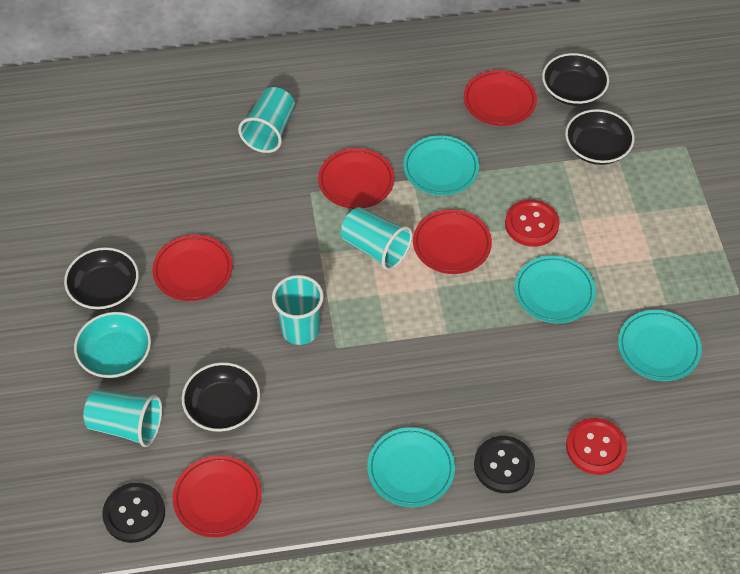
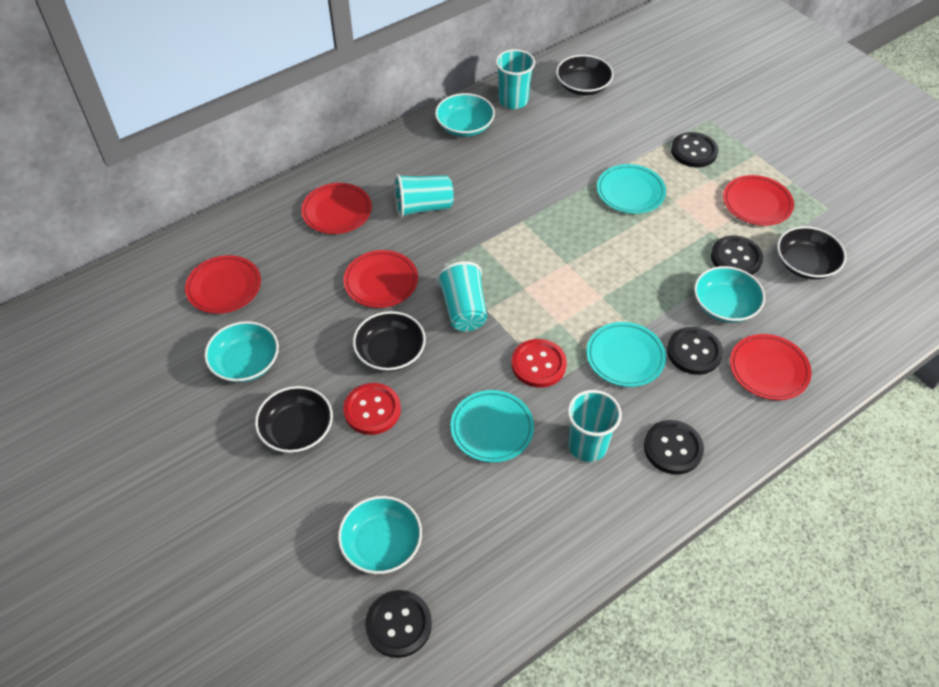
black button: [102,483,165,543] [474,436,535,493] = 2 -> [365,590,432,658] [644,420,704,474] [667,327,723,375] [671,132,718,168] [711,235,763,275] = 5
turquoise bowl: [74,312,151,378] = 1 -> [204,321,279,383] [338,496,422,574] [435,93,495,137] [694,266,765,323] = 4
turquoise plate: [367,427,455,507] [403,135,479,195] [515,255,596,323] [618,310,702,381] = 4 -> [450,390,534,463] [586,322,666,387] [597,164,666,214] = 3

